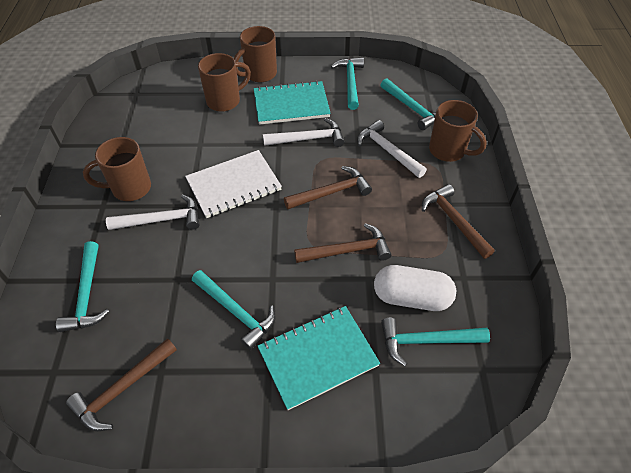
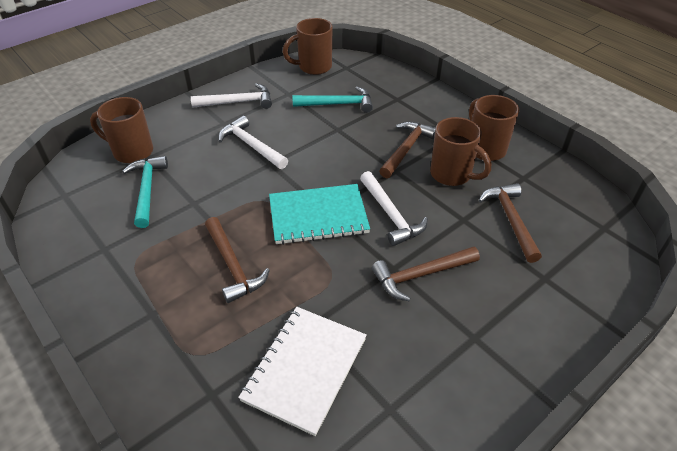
turquoise hammer: [56,241,109,332] [192,270,276,350] [331,57,364,110] [380,78,436,130] [381,318,490,366] = 5 -> [122,156,168,228] [293,87,373,113] = 2
turquoise notebook: [254,81,331,125] [257,306,380,410] = 2 -> [269,184,370,245] = 1
white capsule: [374,265,456,311] = 1 -> none = 0

